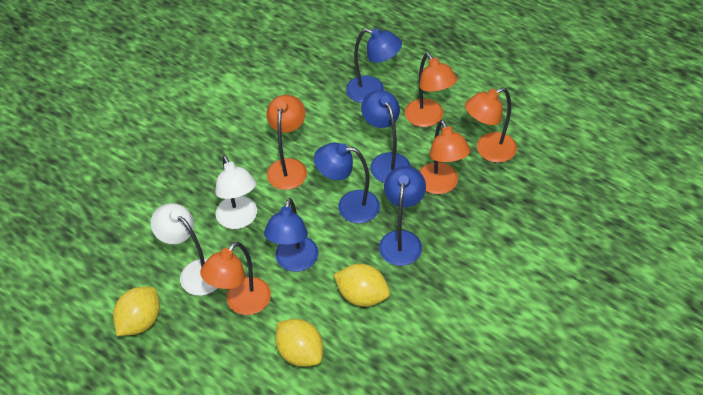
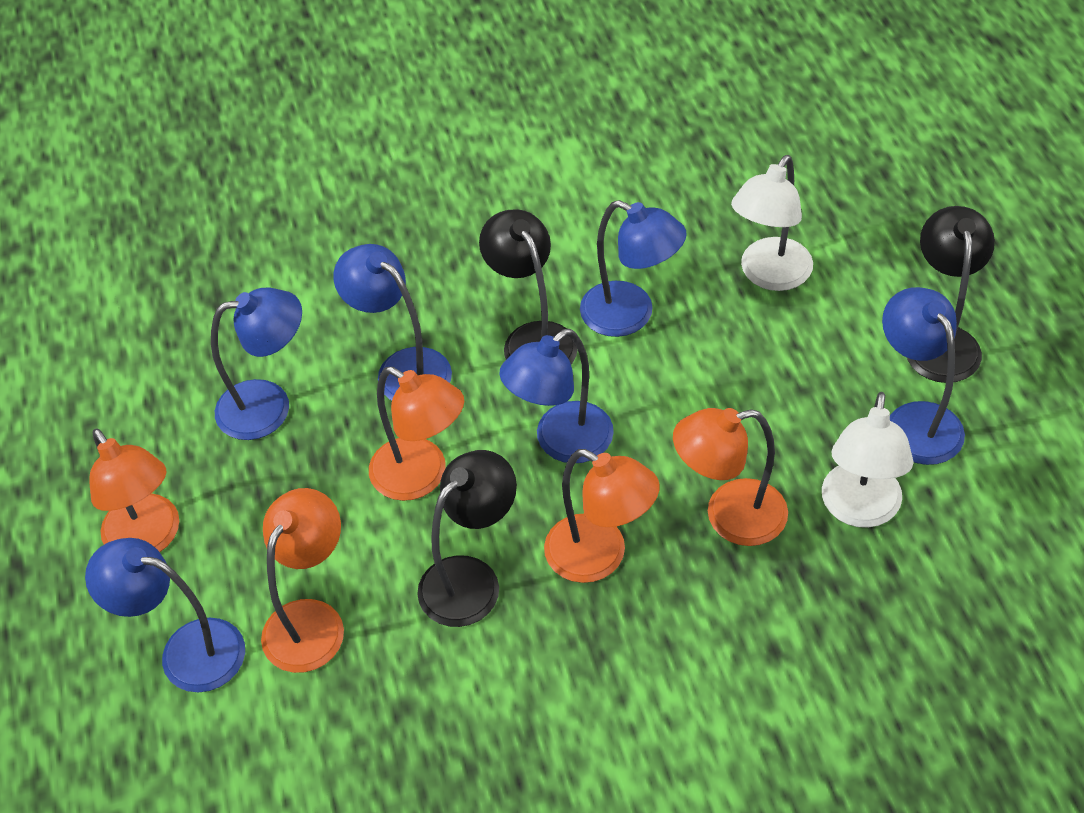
black lamp: none = 0 -> [417,450,517,627] [479,209,577,365] [907,206,995,383] = 3
blue lamp: [264,198,319,272] [314,143,380,223] [346,28,402,103] [361,90,411,183] [379,166,426,266] = 5 -> [85,538,245,693] [211,288,302,440] [333,244,452,401] [499,329,614,463] [580,200,687,337] [882,287,965,465] = 6
yellow lemon: [113,287,160,336] [275,319,323,367] [334,264,390,307] = 3 -> none = 0

